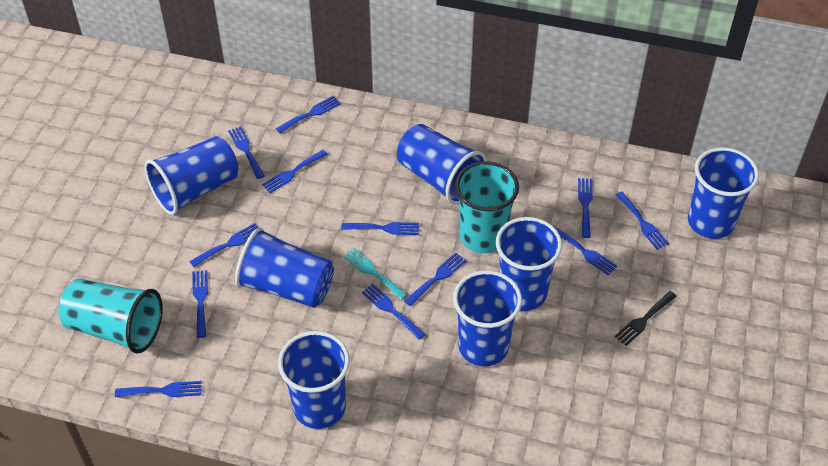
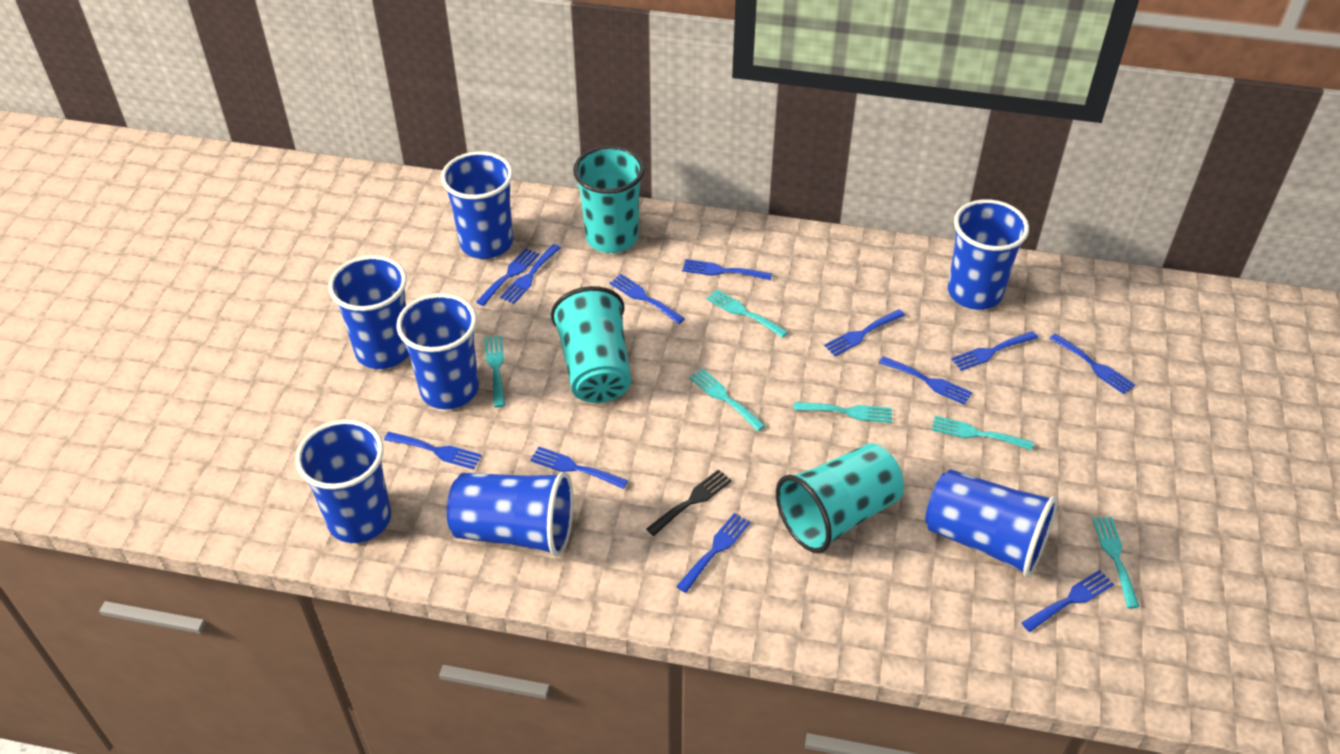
turquoise cup: [58,279,163,354] [455,161,519,253] = 2 -> [551,286,631,403] [573,146,645,253] [776,443,904,553] = 3
turquoise fork: [344,248,407,300] = 1 -> [484,335,505,408] [689,368,766,431] [706,289,788,338] [794,402,892,423] [932,416,1034,450] [1092,517,1139,608] = 6

